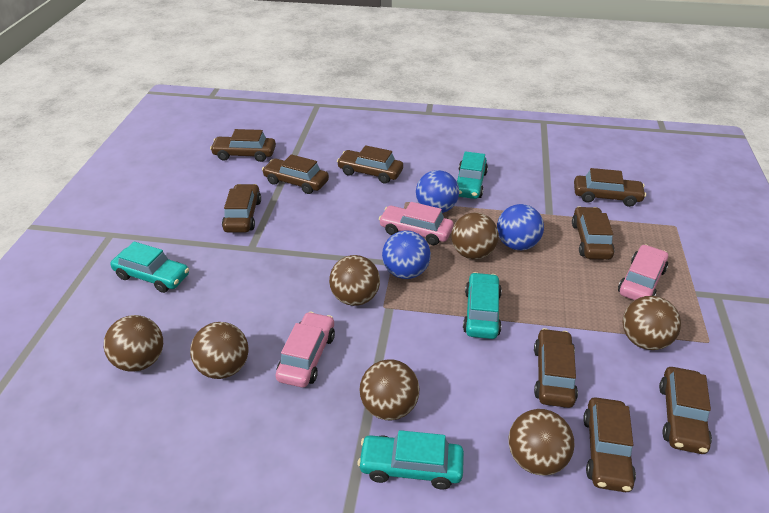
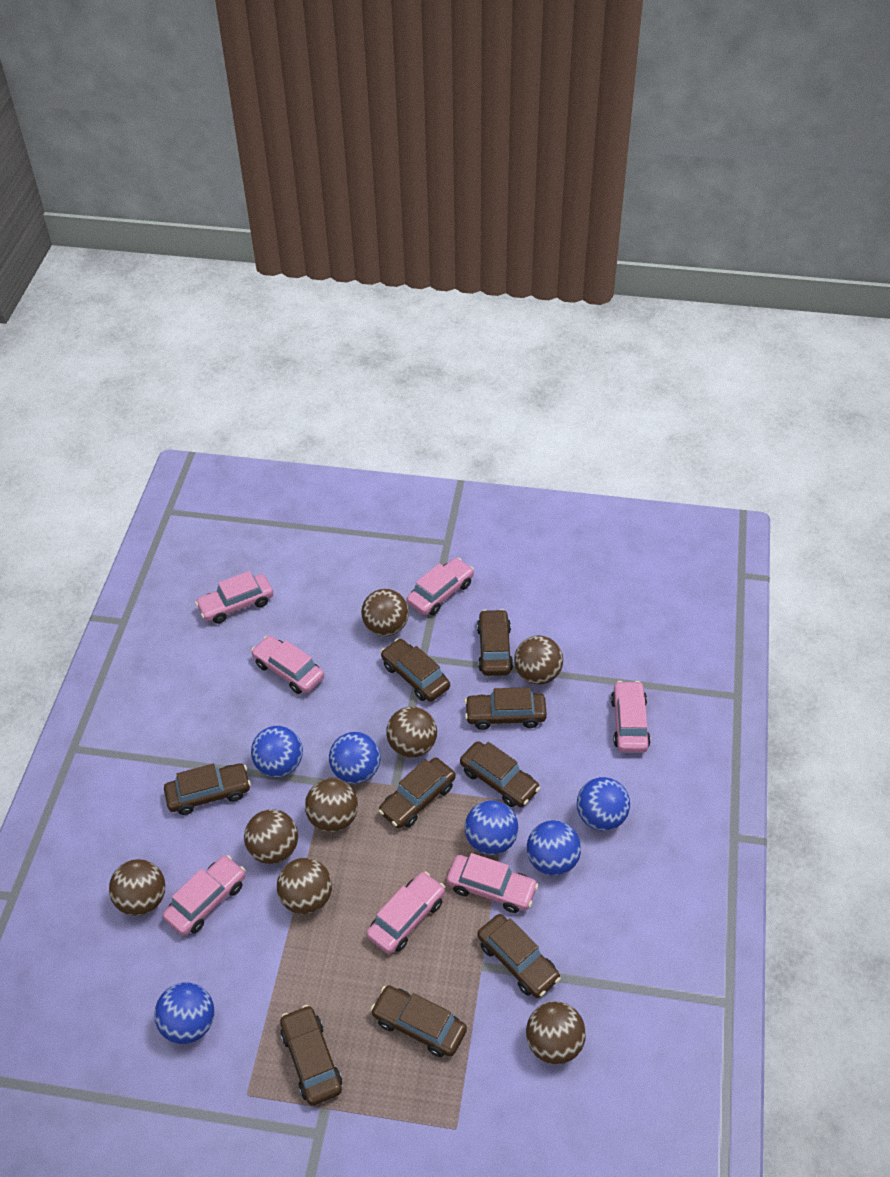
blue ball: [382,230,431,279] [416,170,459,213] [497,204,544,250] = 3 -> [155,982,214,1044] [251,726,303,777] [329,732,380,784] [465,800,518,855] [527,820,581,876] [577,777,630,831] = 6
brown ball: [104,315,163,372] [190,322,249,379] [329,255,380,306] [360,359,419,420] [451,212,499,259] [509,409,574,476] [623,296,681,350] = 7 -> [109,859,165,916] [244,809,298,864] [277,858,332,914] [305,779,358,832] [361,589,409,636] [386,706,437,758] [514,635,563,685] [526,1002,586,1064] = 8
pink car: [276,312,335,387] [379,202,454,245] [618,244,668,300] = 3 -> [163,855,246,936] [195,571,273,624] [251,636,324,694] [366,872,445,954] [407,558,474,615] [447,853,539,913] [611,681,651,753] = 7
turquoise car: [110,241,189,293] [358,430,464,489] [457,151,488,199] [463,272,502,339] = 4 -> none = 0

